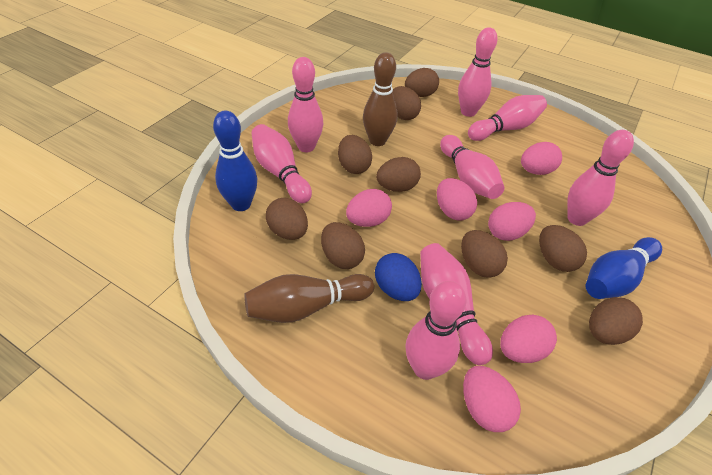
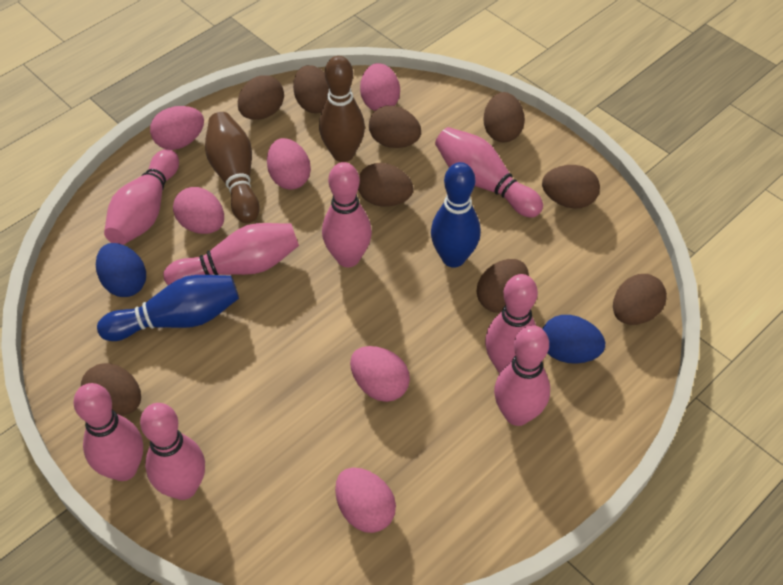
blue egg: [375,253,422,301] = 1 -> [96,243,146,297] [543,315,605,364] = 2

